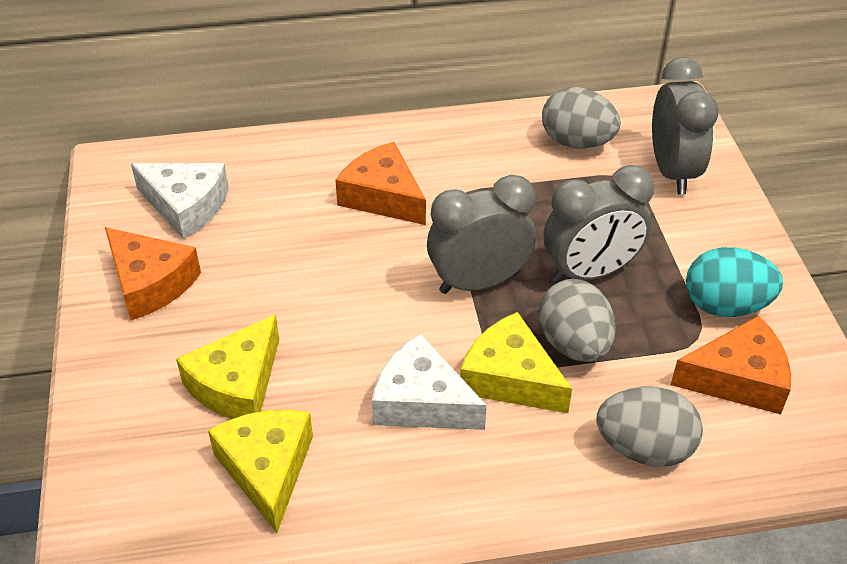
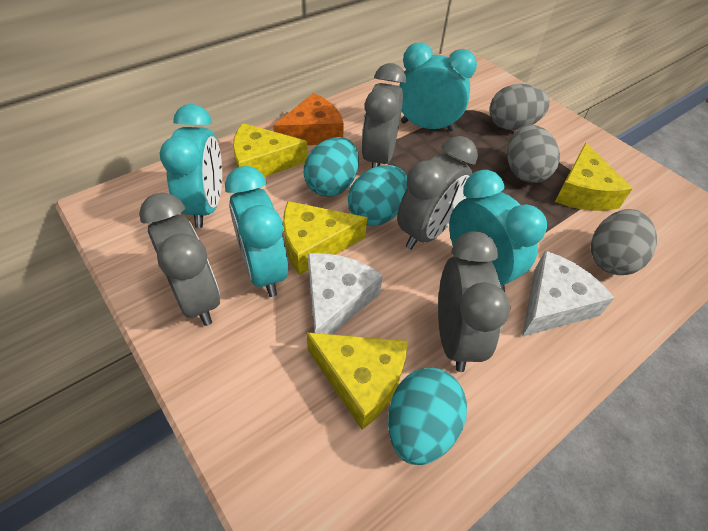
grey clock: [427,175,536,294] [543,165,654,283] [652,57,719,194] = 3 -> [139,193,220,326] [361,63,406,168] [397,136,478,250] [438,231,511,372] = 4
orange cheese: [105,227,201,320] [335,142,426,225] [671,316,791,414] = 3 -> [273,93,344,145] = 1
turquoise clock: none = 0 -> [160,104,222,228] [225,166,288,297] [399,43,477,131] [449,170,547,292] = 4
turquoise egg: [686,247,783,317] = 1 -> [304,137,359,197] [348,165,408,226] [388,368,467,465] = 3
yellow cheese: [176,314,279,419] [208,410,313,533] [460,312,572,413] = 3 -> [233,123,308,177] [283,201,367,275] [307,333,408,430] [555,143,633,211] = 4

